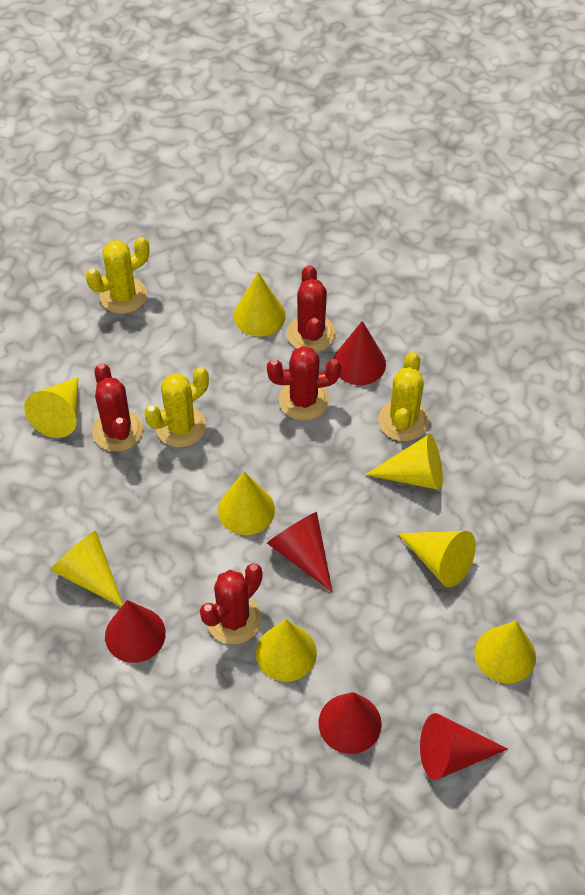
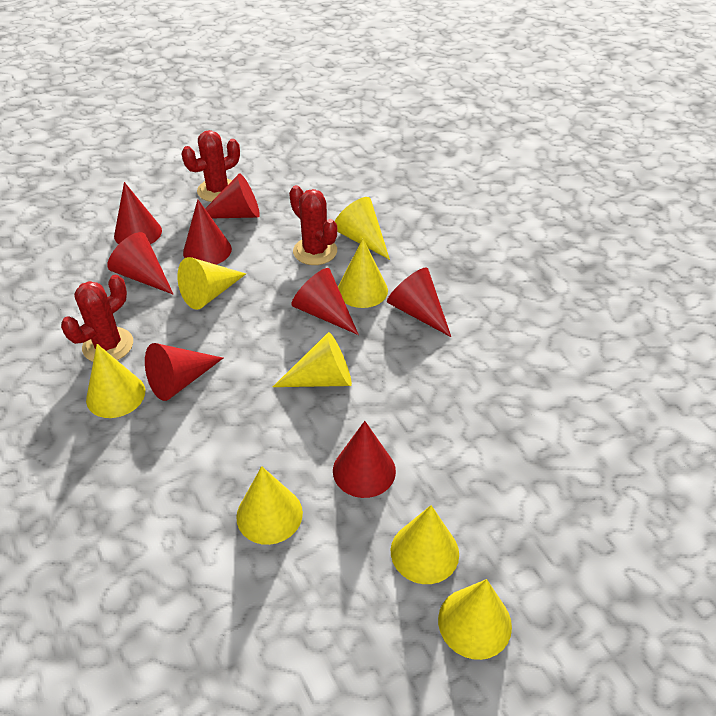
red cactus: [92,363,143,452] [200,564,262,644] [267,346,341,420] [287,265,335,352] = 4 -> [61,275,133,362] [182,130,240,202] [289,185,337,265] = 3
red cone: [105,600,166,663] [267,512,333,592] [318,692,382,754] [333,321,386,385] [420,713,508,780] = 5 -> [107,232,174,295] [114,182,162,244] [145,343,223,401] [183,199,232,265] [205,173,260,218] [291,268,359,335] [333,421,396,498] [387,268,451,337] = 8
yellow cactus: [86,237,149,314] [145,367,209,447] [379,352,429,441] = 3 -> none = 0

